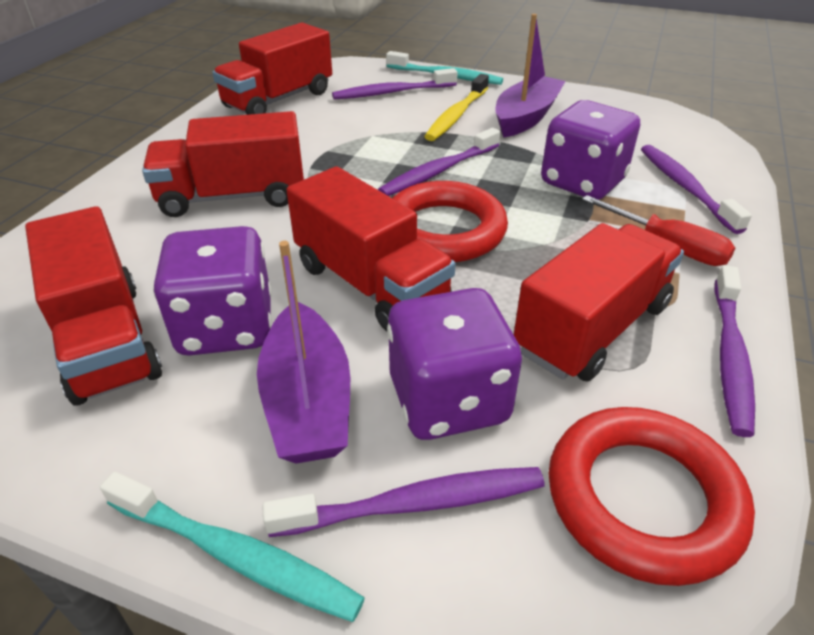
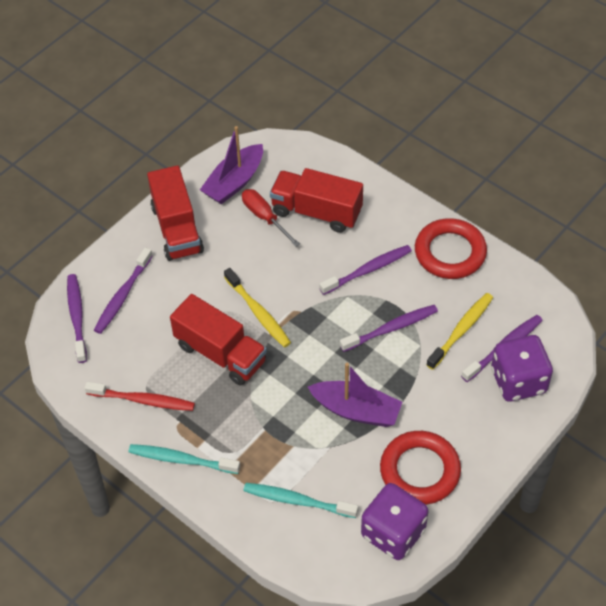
purple dice: [153,226,272,356] [387,288,522,440] [541,100,640,200] = 3 -> [361,483,428,560] [491,335,553,402] = 2
red toothbrush: none = 0 -> [85,382,195,411] = 1
red truck: [25,206,162,406] [142,111,304,217] [212,23,332,115] [286,166,456,331] [514,223,684,381] = 5 -> [147,165,204,261] [170,294,267,386] [270,168,363,233] = 3
yellow toothbrush: [424,74,489,141] = 1 -> [224,268,291,347] [426,293,493,370] = 2

